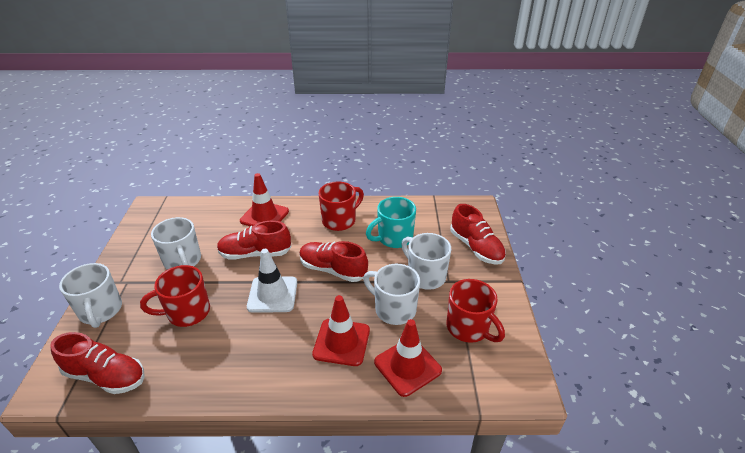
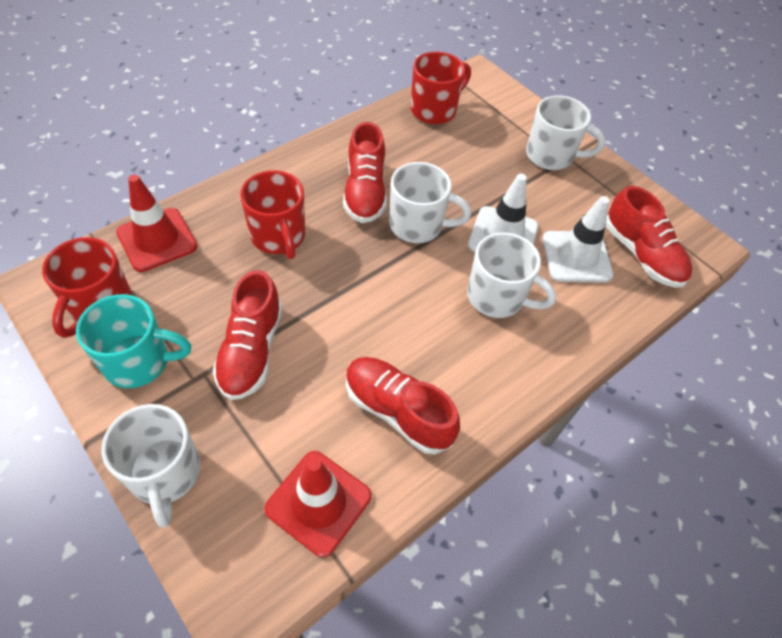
red traffic cone: [240,173,289,227] [312,295,370,366] [374,319,442,397] = 3 -> [116,175,197,272] [264,451,371,558] = 2
white traffic cone: [247,249,297,313] = 1 -> [468,174,538,252] [543,196,613,283] = 2

